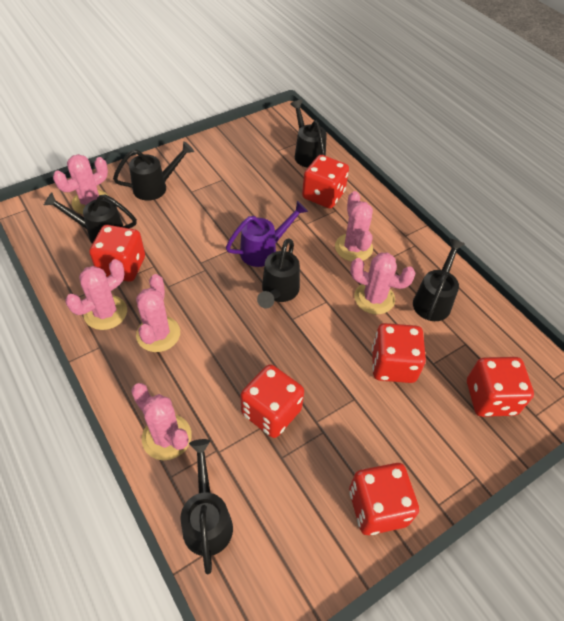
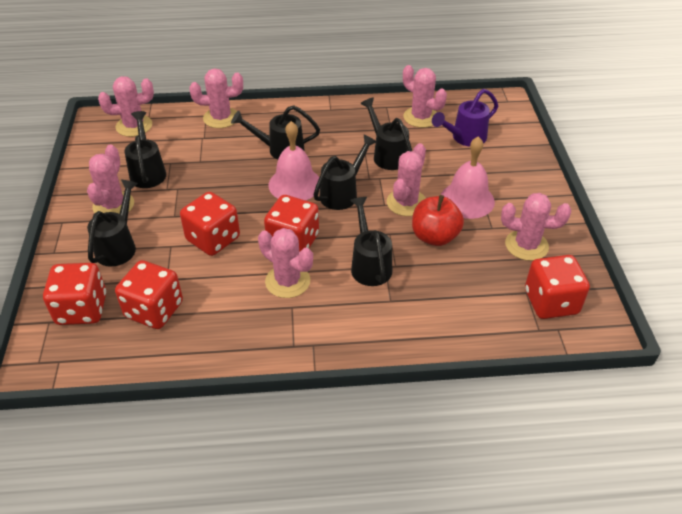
pink bell: none = 0 -> [269,121,320,200] [441,137,495,219] = 2
pink cactus: [53,154,108,214] [65,259,127,330] [131,383,192,460] [136,274,180,352] [335,191,373,261] [350,253,416,314] = 6 -> [87,144,134,214] [98,76,154,137] [189,68,243,128] [258,228,313,298] [387,143,426,216] [403,65,447,128] [501,193,571,261] = 7
red apple: none = 0 -> [412,195,464,246] = 1
red dice: [89,225,145,282] [240,364,304,438] [302,155,349,208] [349,463,419,535] [372,323,426,383] [467,357,534,417] = 6 -> [43,263,106,325] [115,260,183,329] [180,192,240,256] [264,195,319,252] [525,255,590,319] = 5

